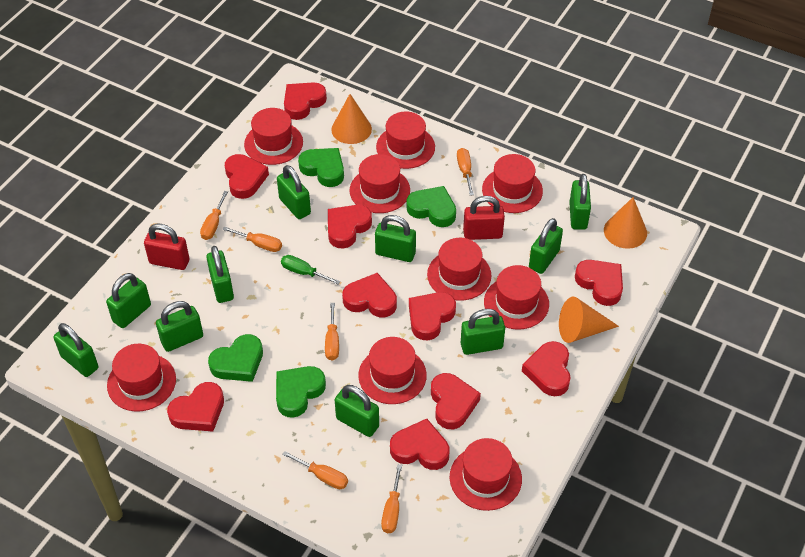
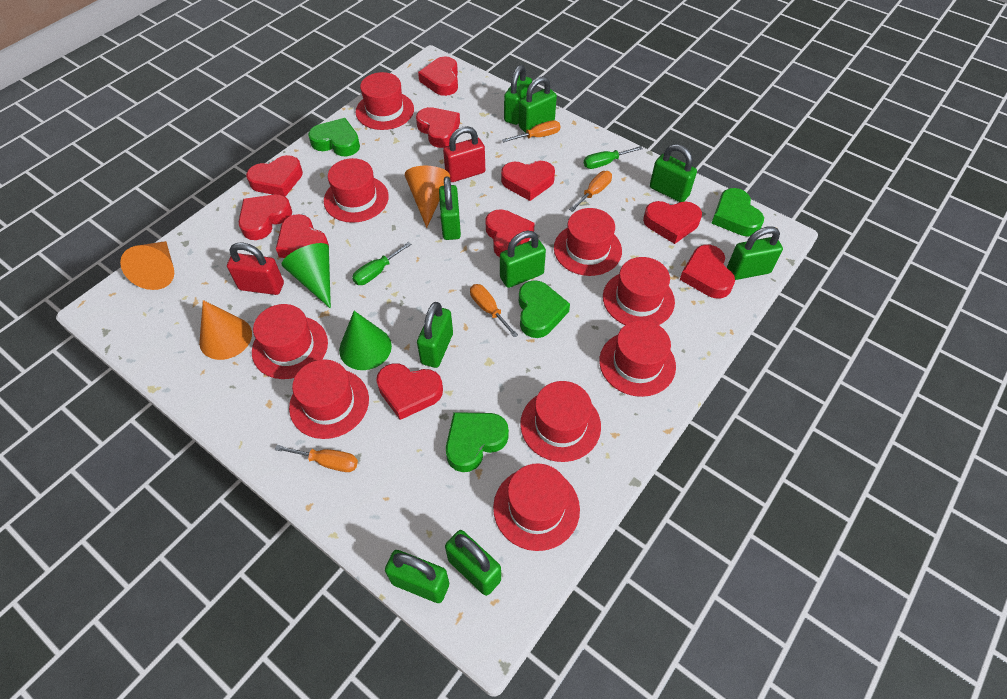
green cone: none = 0 -> [282,243,331,309] [339,311,392,370] = 2
green padlock: [53,323,98,377] [106,273,151,328] [156,301,203,352] [206,246,234,303] [277,165,311,219] [335,385,379,437] [375,215,416,262] [461,309,505,355] [529,218,563,274] [569,174,591,230] = 10 -> [385,550,449,603] [417,302,453,368] [439,176,461,240] [445,530,501,596] [500,231,546,288] [504,65,532,125] [519,76,557,133] [650,144,697,202] [727,226,783,280] = 9
green screwdriver: [281,255,340,285] = 1 -> [352,242,411,285] [584,146,643,169] = 2
orange screwdriver: [200,191,228,240] [222,226,282,252] [282,451,348,489] [325,303,339,360] [381,465,402,533] [457,148,474,196] = 6 -> [275,445,358,472] [470,284,518,338] [502,120,560,142] [569,171,612,212] = 4

